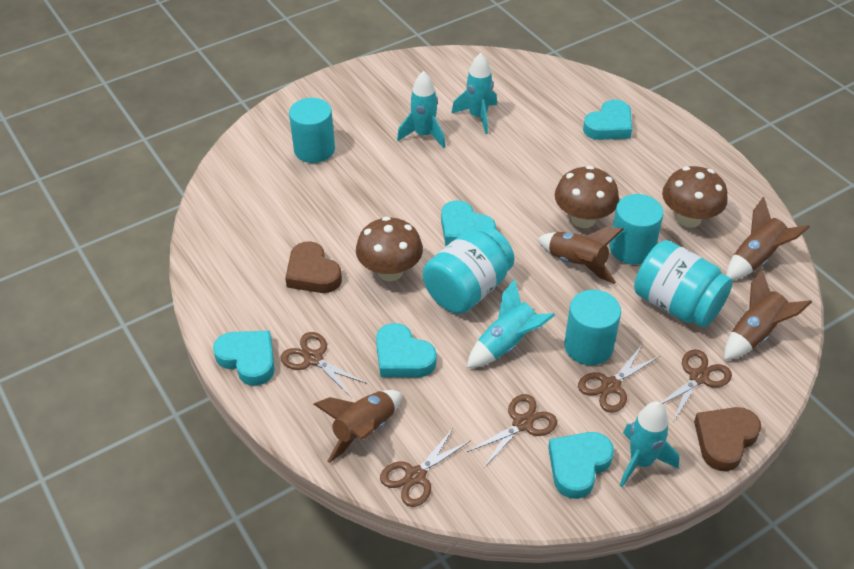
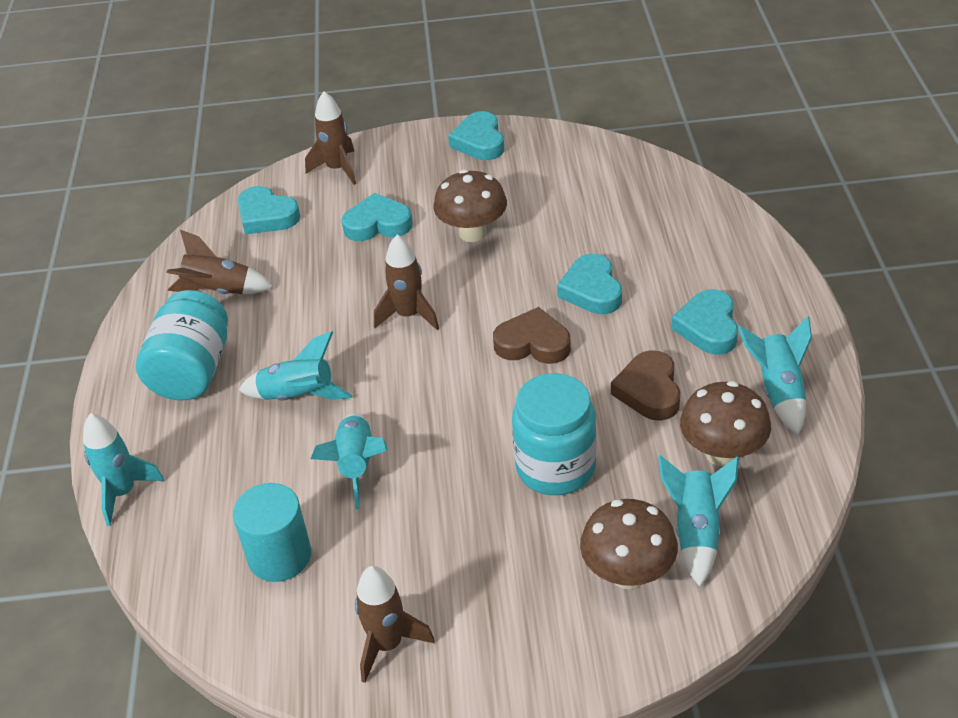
brown scissors: [281,332,367,397] [380,427,471,507] [467,394,557,468] [578,345,660,413] [661,349,732,422] = 5 -> none = 0
turquoise cylinder: [289,98,335,163] [564,290,621,365] [609,194,664,265] = 3 -> [233,483,311,582] = 1
turquoise rocket: [397,71,445,148] [451,53,497,134] [467,279,555,368] [620,401,679,487] = 4 -> [83,413,164,526] [239,331,353,401] [310,413,388,509] [658,455,739,587] [738,316,812,435] = 5

